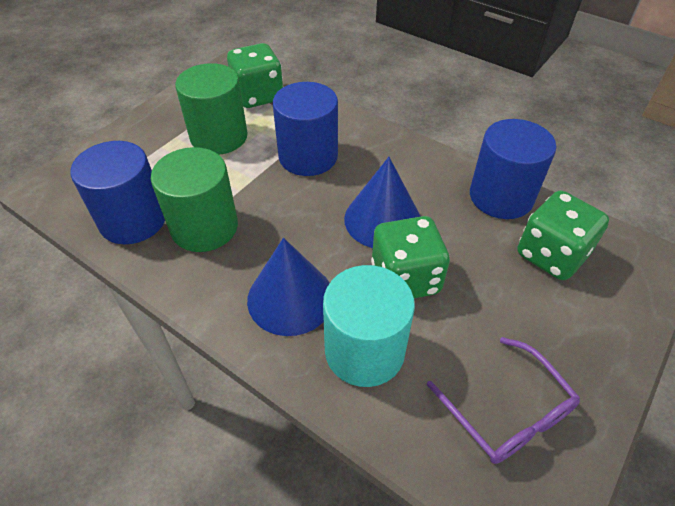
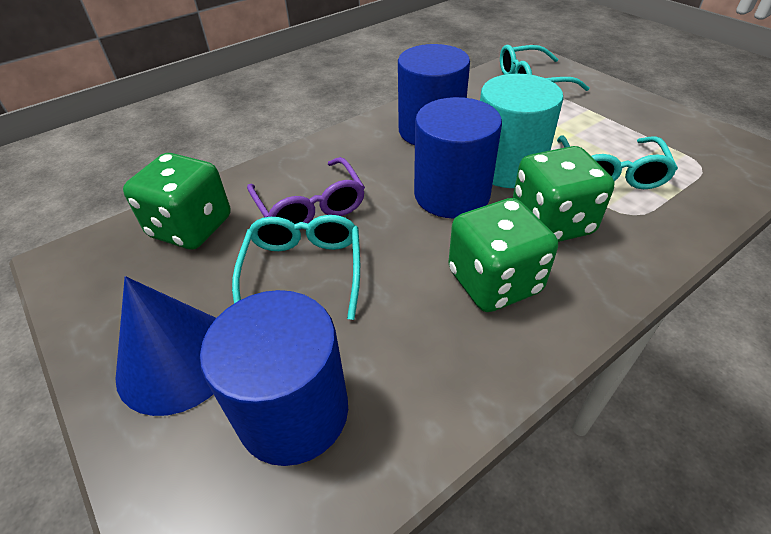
blue cone: [247,238,330,336] [344,157,420,248] = 2 -> [115,276,216,416] = 1
green cylinder: [151,147,238,252] [175,63,248,155] = 2 -> none = 0
turquoise glasses: none = 0 -> [232,215,360,320] [500,45,589,91] [557,136,678,189] = 3

